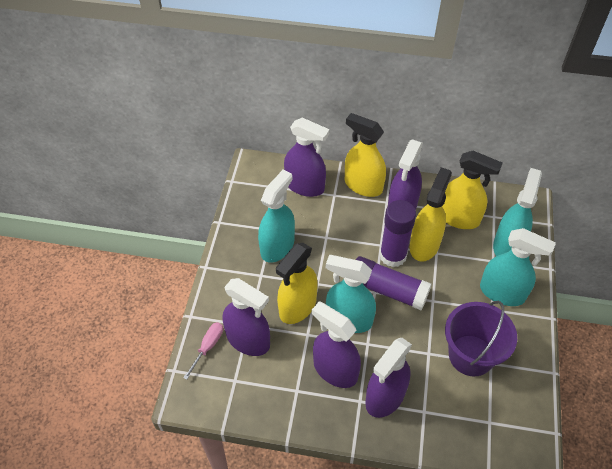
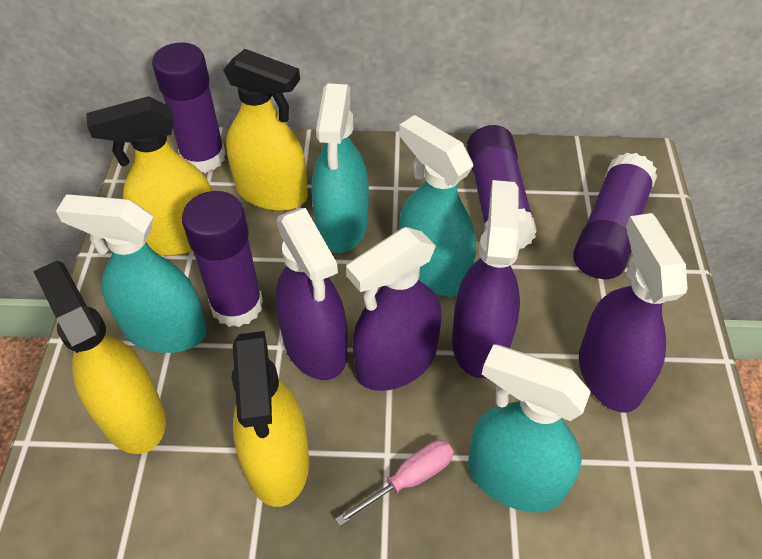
purple bucket: [445,301,517,376] = 1 -> none = 0
purple glue stick: [356,256,432,311] [380,200,416,267] = 2 -> [152,42,226,173] [182,191,263,327] [467,125,537,249] [573,152,657,279] = 4
purple spray bottle: [223,278,270,356] [284,118,330,197] [312,301,361,388] [365,338,412,418] [388,140,423,210] = 5 -> [275,208,347,380] [346,227,442,391] [452,180,520,378] [579,213,688,413] = 4

